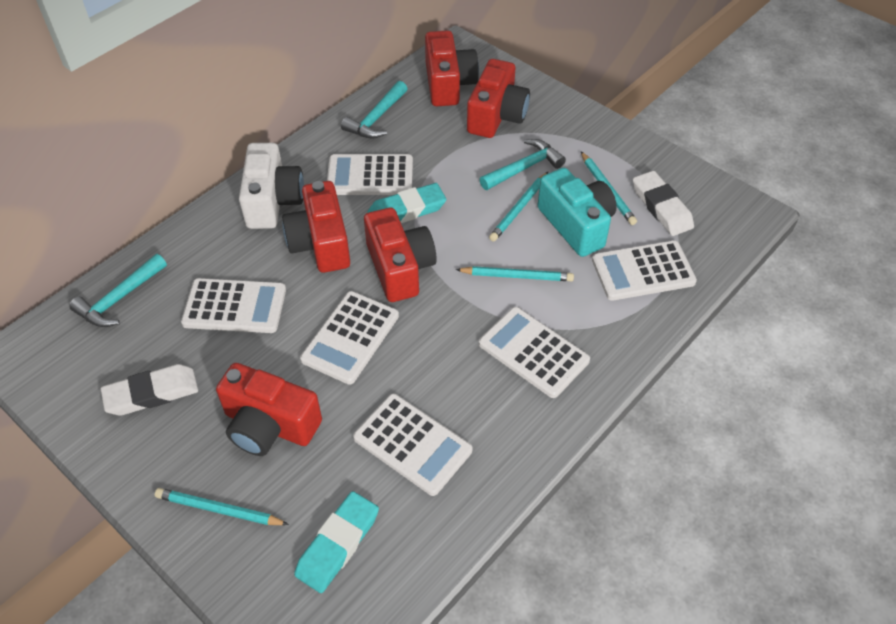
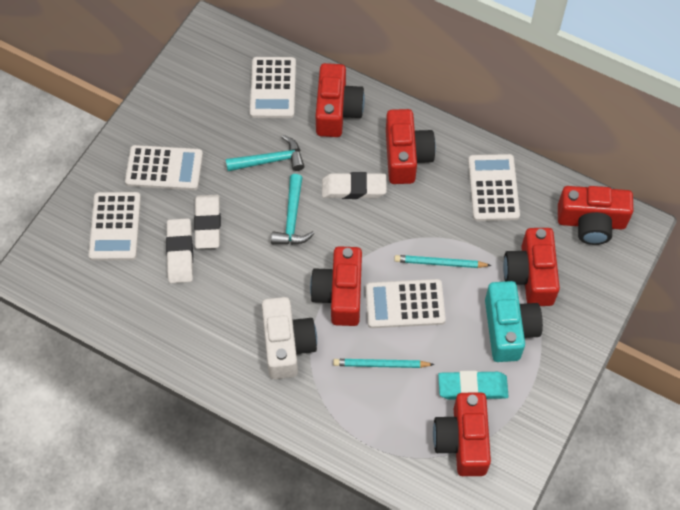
red camera: [216,363,322,456] [282,181,350,273] [364,208,437,302] [425,30,479,106] [467,59,530,138] = 5 -> [310,246,362,326] [316,63,365,137] [386,109,436,184] [433,392,491,476] [503,228,560,306] [558,186,633,245] = 6
turquoise eraser: [294,491,379,593] [368,183,446,223] = 2 -> [438,371,508,400] = 1
turquoise hammer: [69,254,167,327] [341,81,408,139] [480,139,566,190] = 3 -> [226,135,304,171] [271,174,314,245] = 2
turquoise pencil: [155,488,289,525] [456,266,574,281] [489,172,548,242] [581,152,637,225] = 4 -> [333,359,435,368] [394,255,492,268] = 2
white calculator: [181,278,286,333] [300,291,399,385] [327,154,413,195] [353,394,473,496] [479,307,590,398] [592,240,697,301] = 6 -> [89,192,141,261] [125,145,203,190] [250,57,296,118] [365,279,446,328] [468,154,520,221] = 5
white eraser: [101,364,198,416] [633,171,694,236] = 2 -> [166,218,193,283] [194,195,221,249] [322,172,387,199] = 3

